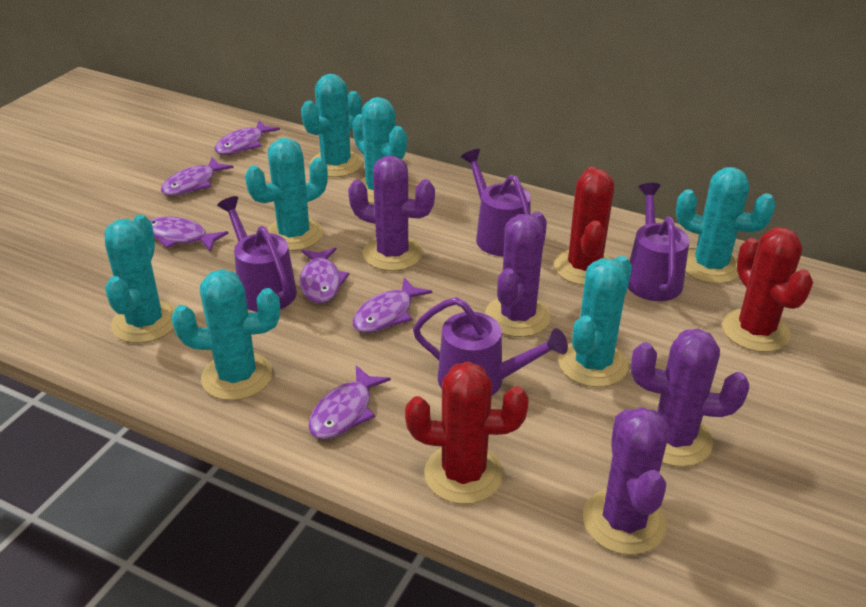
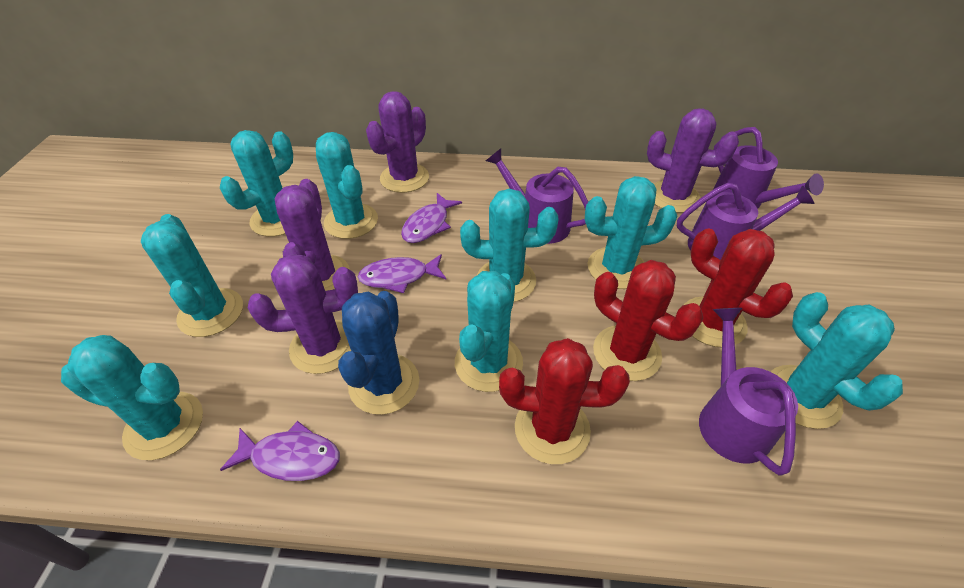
blue cactus: none = 0 -> [338,291,419,415] = 1
purple fish: [150,216,229,252] [161,157,234,196] [214,121,280,155] [299,248,350,303] [308,365,391,439] [352,278,432,333] = 6 -> [220,421,340,481] [358,254,446,293] [401,193,462,243] = 3
turquoise cactus: [105,215,176,343] [171,269,280,401] [245,138,328,251] [301,74,362,177] [352,97,407,204] [558,256,632,387] [676,167,776,284] = 7 -> [61,335,203,460] [141,214,243,337] [220,130,293,237] [316,132,378,239] [455,271,523,392] [460,188,559,302] [585,176,677,289] [770,292,903,429] = 8

